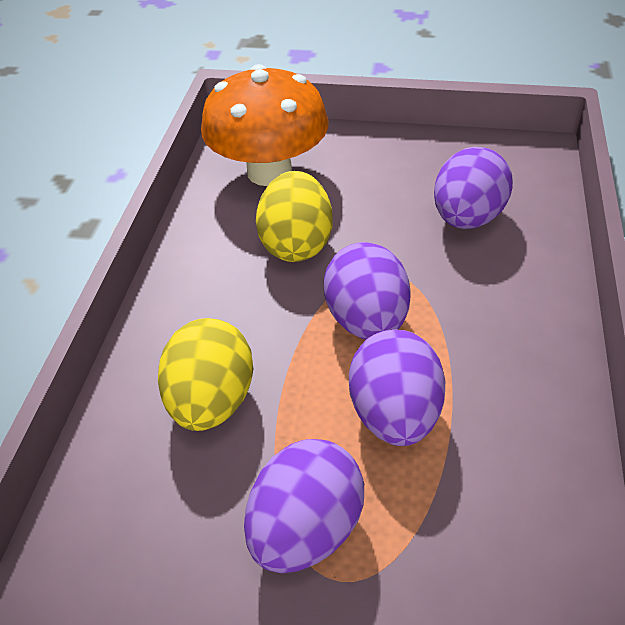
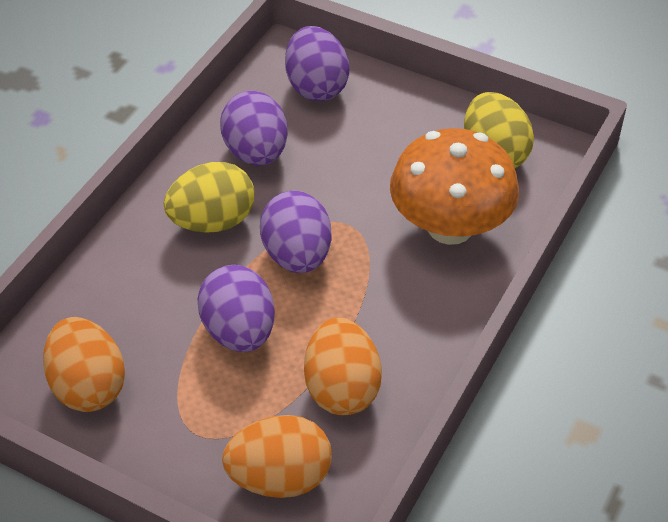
orange egg: none = 0 -> [43,317,125,412] [222,415,332,498] [304,318,382,415] = 3

